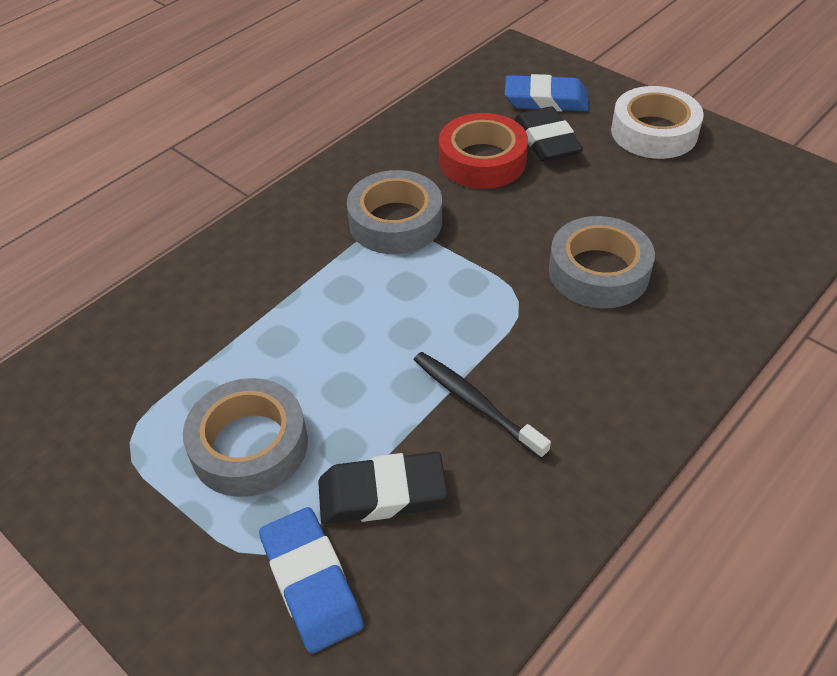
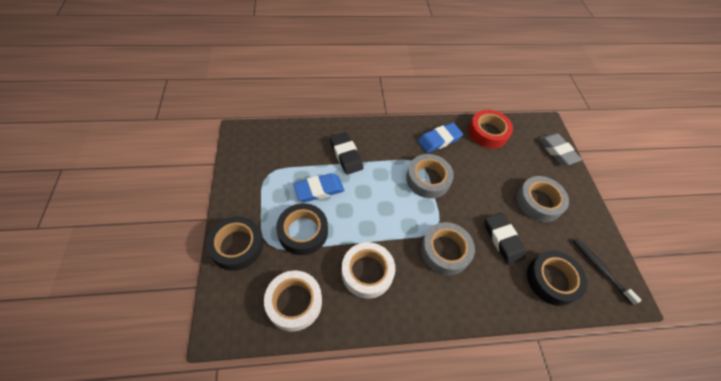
black tape: none = 0 -> [206,216,263,271] [276,203,328,255] [527,251,587,306] = 3
grey eraser: none = 0 -> [538,133,582,165] = 1
white tape: [611,86,704,159] = 1 -> [264,270,322,331] [342,242,395,299] = 2

